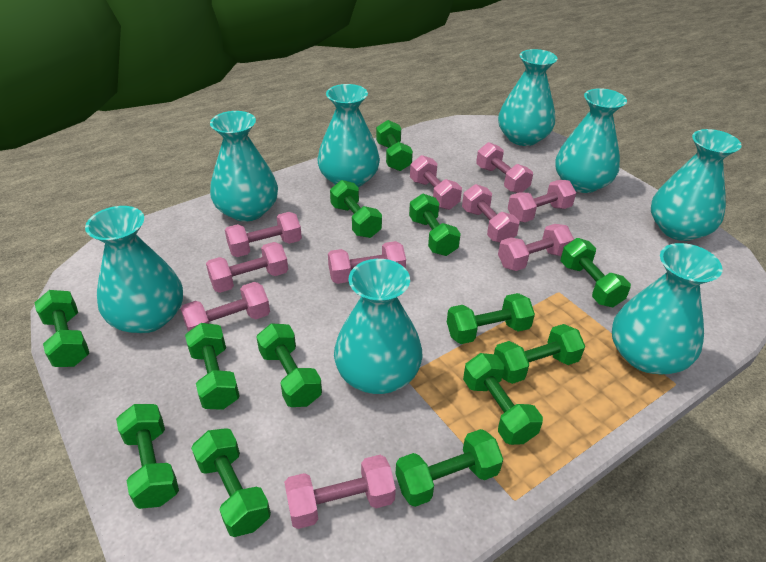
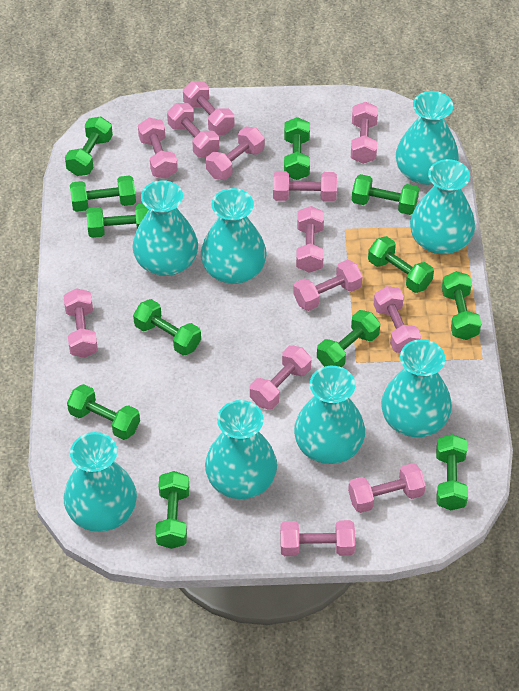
green dumbbell: [34,290,89,367] [116,404,179,509] [185,323,240,410] [191,428,271,537] [256,323,322,407] [330,180,382,238] [376,120,413,171] [395,429,503,507] [409,194,461,256] [447,293,535,344] [463,353,543,445] [494,324,585,384] [561,238,631,307] = 13 -> [65,116,113,176] [67,384,140,440] [70,175,136,212] [87,204,149,238] [133,299,201,356] [155,471,189,549] [284,117,310,180] [317,310,380,367] [352,174,419,215] [368,236,434,293] [436,434,468,510] [442,271,482,340] = 12
pink dumbbell: [181,282,270,332] [206,242,288,293] [225,212,302,257] [284,455,396,529] [328,241,406,284] [410,155,462,210] [462,184,519,243] [476,142,533,193] [498,224,574,271] [508,180,576,222] = 10 -> [64,288,98,358] [138,118,178,178] [167,103,219,158] [183,81,234,135] [206,127,265,180] [250,345,312,410] [273,171,337,202] [280,520,355,556] [293,260,363,311] [296,206,324,273] [348,463,426,513] [351,101,378,164] [374,286,421,353] = 13

